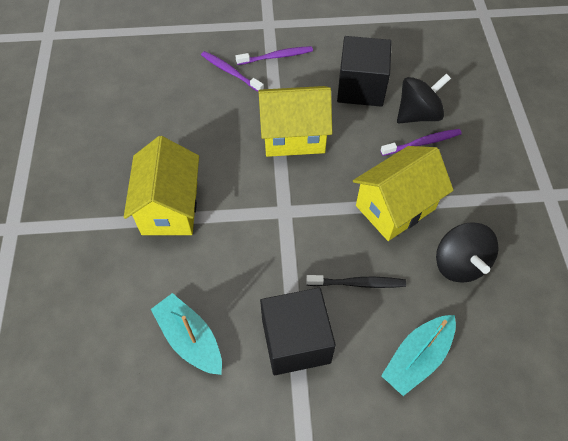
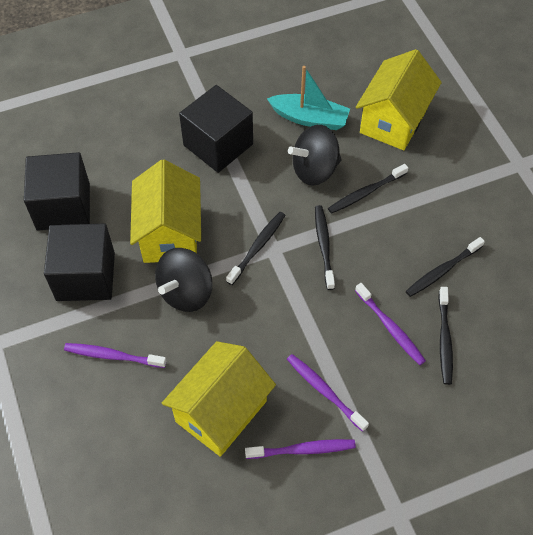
black cube: [260,288,336,375] [337,36,392,107] = 2 -> [24,152,90,231] [44,223,115,301] [179,85,253,173] = 3
black toothbrush: [306,275,406,288] = 1 -> [226,212,286,285] [315,205,335,290] [328,164,408,214] [406,237,485,297] [438,287,453,385] = 5
purple toothbrush: [201,51,264,92] [236,46,313,65] [380,129,462,156] = 3 -> [64,343,166,368] [245,439,356,459] [287,354,369,432] [355,283,426,365] = 4
turquoise boat: [151,293,222,375] [381,315,456,396] = 2 -> [267,66,350,130] = 1

